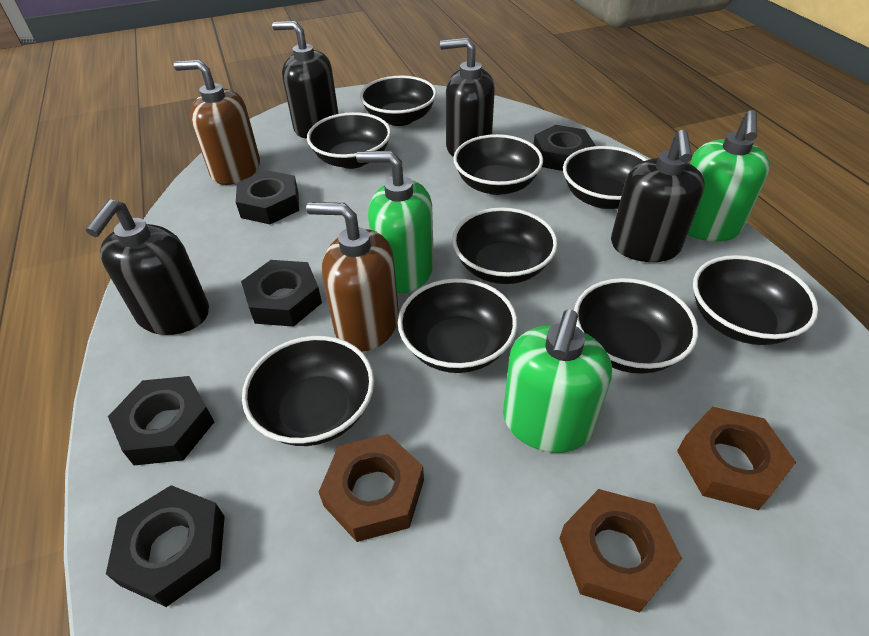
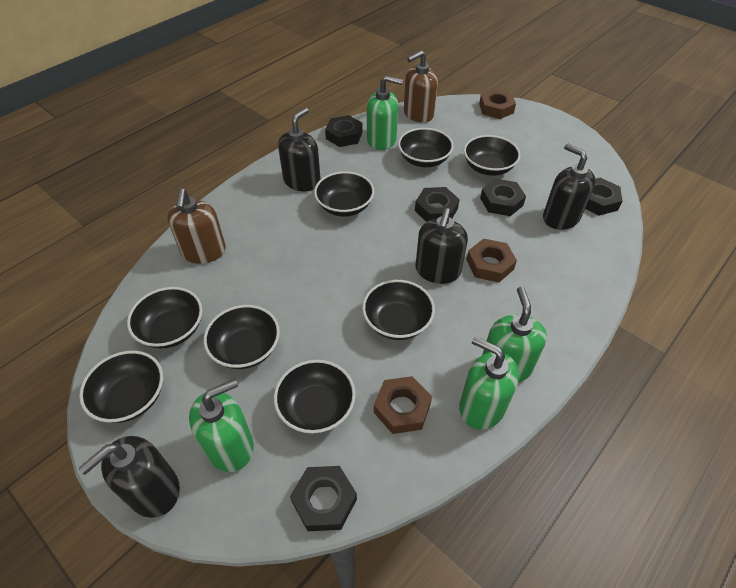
black bowl: [242,336,374,446] [307,112,391,169] [360,76,437,126] [398,278,518,373] [452,207,558,284] [453,134,543,195] [563,146,647,209] [574,278,698,374] [693,255,818,345] = 9 -> [79,351,163,423] [127,287,202,349] [204,305,280,369] [274,360,356,434] [314,171,374,217] [362,280,435,340] [398,128,454,167] [464,135,520,176] = 8
green soap dispenser: [356,151,434,293] [503,310,612,453] [688,110,770,241] = 3 -> [189,379,254,472] [367,75,403,150] [459,336,519,430] [482,287,547,383] = 4

